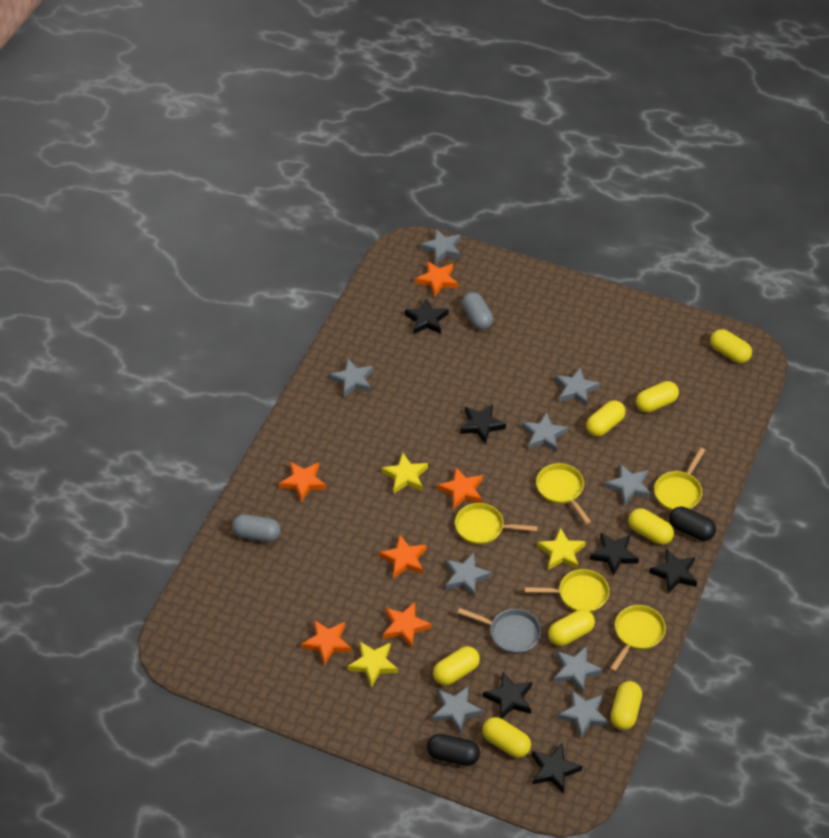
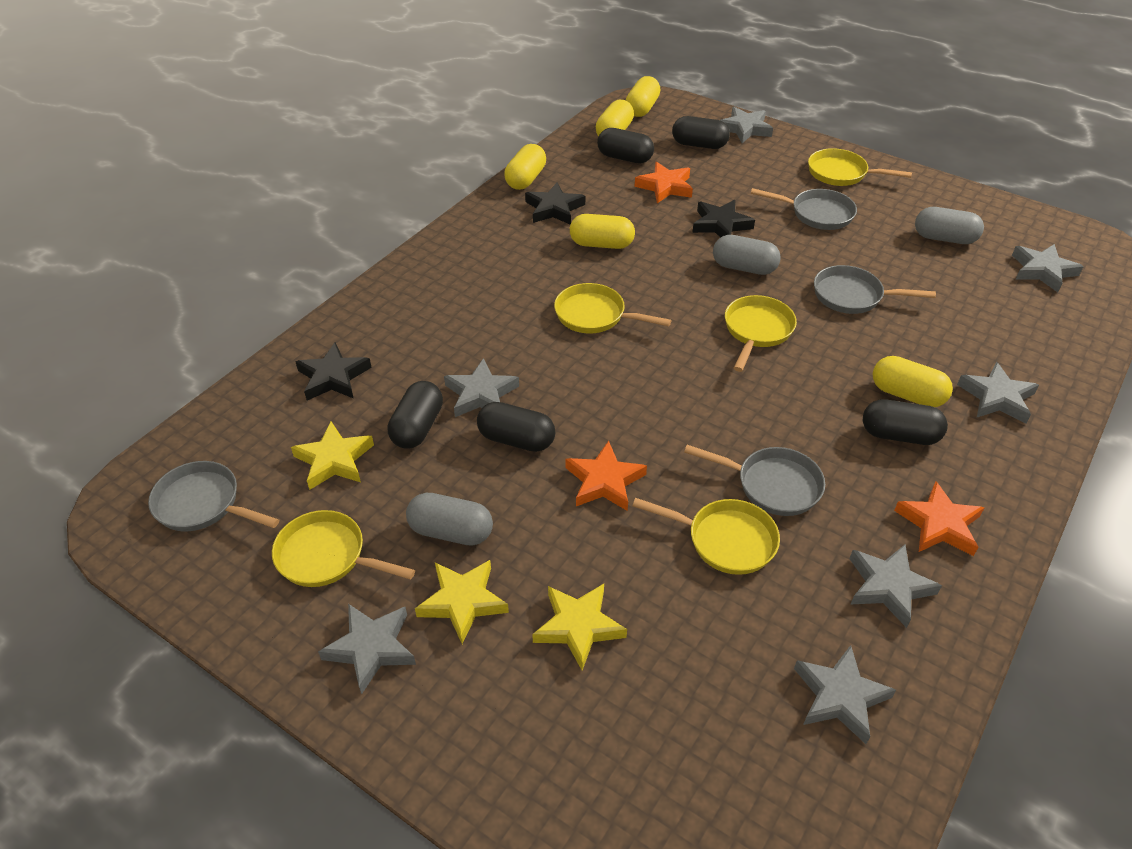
black capsule: [427,734,480,766] [669,507,716,541] = 2 -> [388,381,443,449] [477,402,555,452] [597,128,654,163] [672,116,730,149] [863,400,948,445] = 5
black star: [405,298,449,334] [460,404,506,444] [483,672,532,719] [532,743,582,794] [590,533,639,576] [649,549,697,593] = 6 -> [295,342,372,400] [525,183,585,224] [692,200,755,238] = 3
grey capsule: [232,514,281,542] [462,292,493,330] = 2 -> [406,493,493,546] [713,235,781,275] [915,207,984,244] = 3
grey pan: [458,608,541,654] = 1 -> [148,461,279,531] [684,445,825,516] [750,188,857,230] [814,265,936,314] = 4
grey star: [329,359,373,397] [420,229,461,265] [432,686,483,734] [445,552,492,598] [522,412,568,452] [554,646,603,694] [555,367,600,407] [557,690,609,739] [605,464,651,506] = 9 -> [318,604,416,694] [444,358,519,417] [720,107,773,143] [794,645,896,744] [849,545,942,628] [957,362,1039,424] [1012,244,1084,292] = 7
orange star: [279,462,326,503] [301,620,351,666] [379,535,427,579] [383,602,432,648] [415,261,458,297] [437,468,483,509] = 6 -> [566,441,647,511] [635,162,693,203] [894,481,984,556] = 3
yellow capsule: [433,646,480,685] [482,717,531,758] [548,609,595,646] [586,400,626,436] [611,681,642,730] [628,508,674,545] [636,381,679,413] [710,329,752,363] = 8 -> [504,144,546,190] [570,214,635,249] [596,100,634,136] [626,76,661,117] [873,356,953,407] = 5

